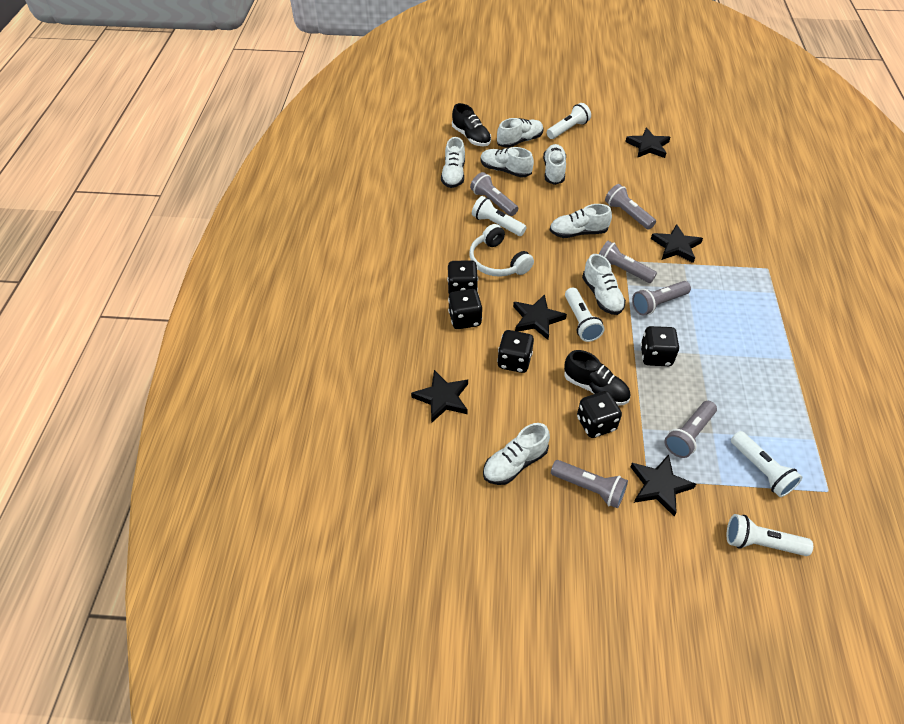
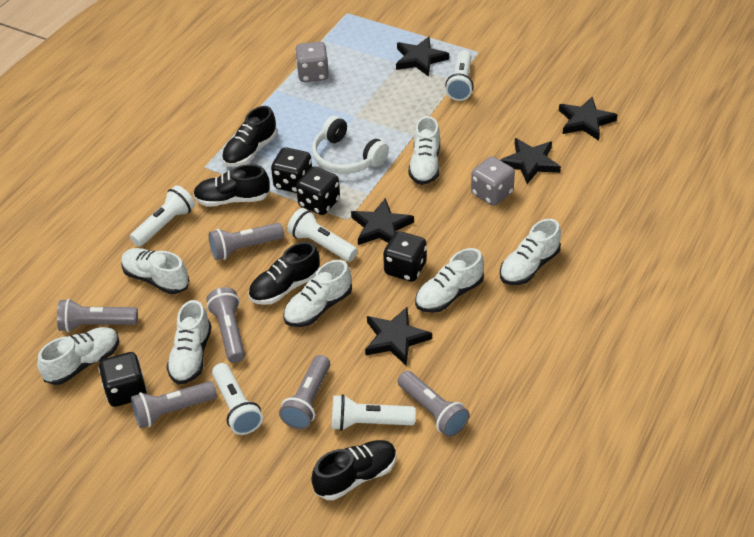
black dice: [447,260,478,294] [448,289,482,329] [497,330,534,373] [577,391,622,438] [640,326,679,366] = 5 -> [98,352,147,407] [271,147,312,193] [296,166,340,215] [383,231,427,282] = 4
black shoe: [452,103,491,146] [564,350,631,406] = 2 -> [193,164,270,207] [222,106,277,167] [248,242,320,305] [311,440,397,500] = 4
grey dice: none = 0 -> [295,42,329,82] [471,156,515,206] = 2

